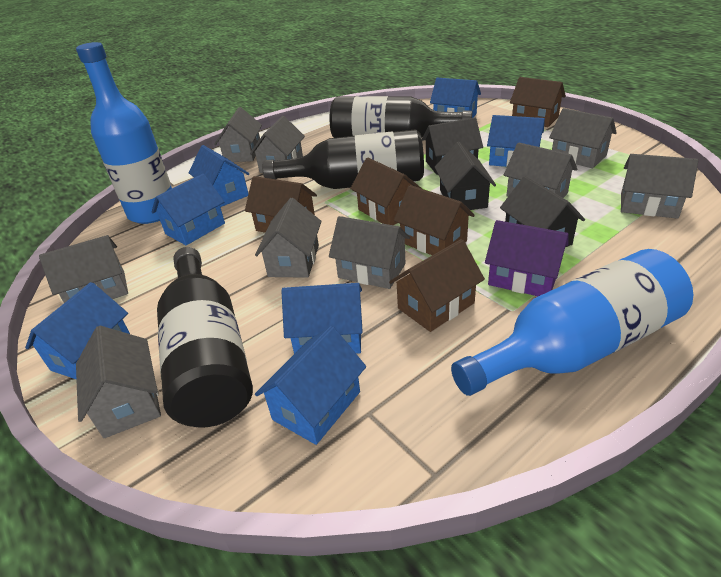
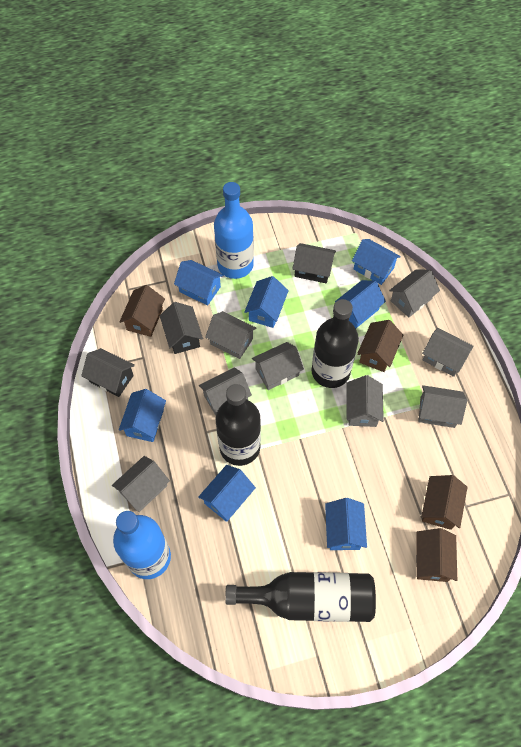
brown house: [245,176,317,233] [350,158,422,225] [389,239,485,332] [394,185,475,255] [510,77,566,127] = 5 -> [119,285,165,337] [357,320,403,372] [416,528,457,582] [421,475,468,530] = 4
grey house: [39,235,128,303] [76,326,161,438] [214,107,262,162] [250,116,305,173] [255,198,322,278] [329,216,410,289] [504,142,577,198] [549,108,617,168] [621,154,698,219] = 9 -> [112,456,170,512] [199,367,252,416] [205,311,257,359] [252,342,304,390] [347,375,384,427] [389,269,440,317] [418,385,467,428] [422,328,474,377] = 8
purple house: [485,220,569,296] = 1 -> none = 0

